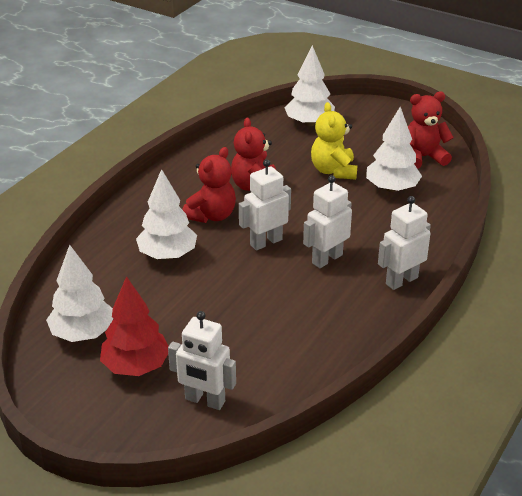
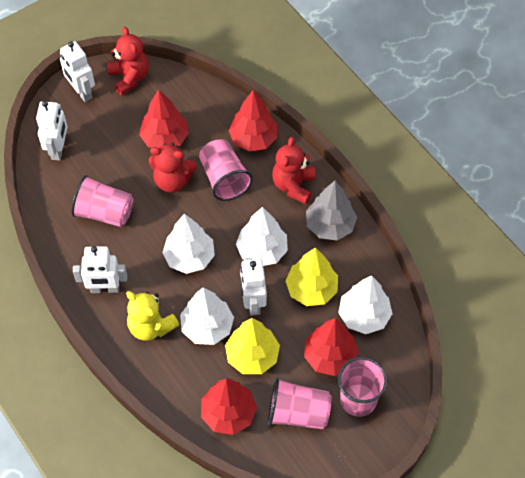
grey tree: none = 0 -> [306,181,357,240] = 1
pink cup: none = 0 -> [71,175,133,227] [199,139,253,201] [268,377,332,429] [338,357,387,417] = 4
red tree: [100,276,168,376] = 1 -> [139,89,189,148] [201,378,257,435] [229,90,277,151] [304,318,359,376] = 4
yellow tree: none = 0 -> [225,318,280,374] [285,247,338,306] = 2

